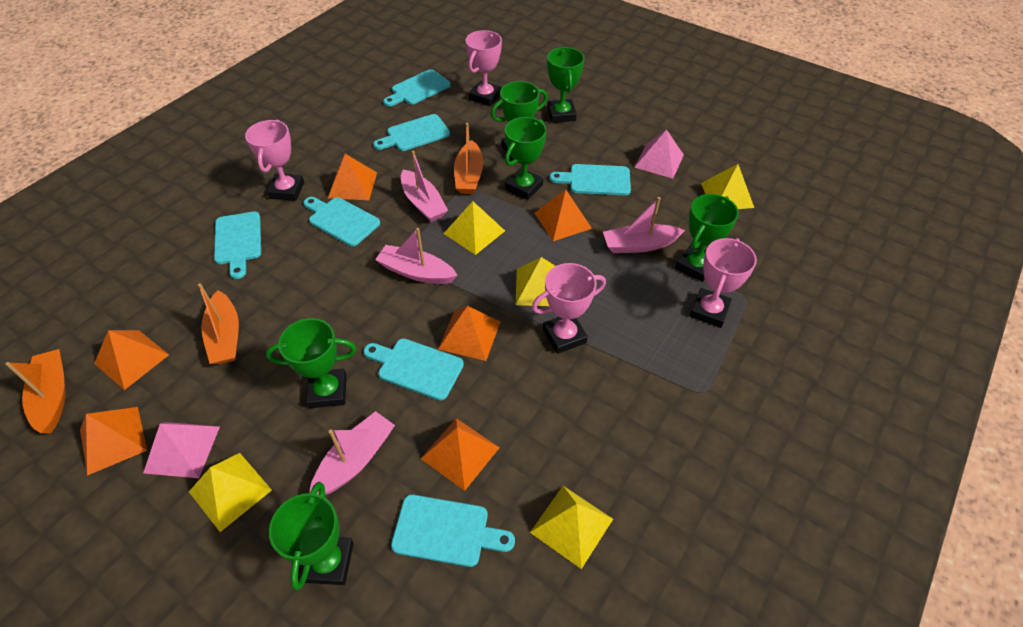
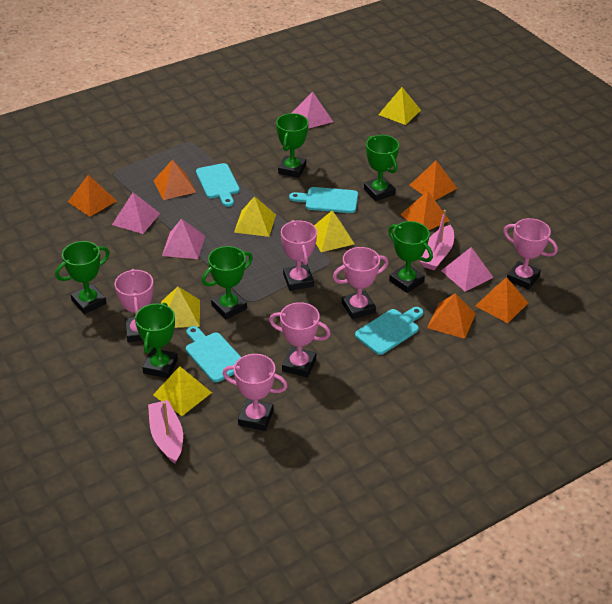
orange boat: [5,349,65,433] [198,283,239,364] [454,123,483,194] = 3 -> none = 0
pink boat: [310,411,395,495] [375,228,458,284] [401,151,448,222] [603,197,685,253] = 4 -> [148,400,183,464] [420,210,454,270] = 2
pink pyramid: [143,422,220,478] [634,129,684,179] = 2 -> [112,192,160,234] [162,218,205,259] [292,92,333,129] [441,247,494,292] = 4
pink trophy: [245,120,304,201] [465,30,502,106] [532,263,606,354] [690,238,757,328] = 4 -> [115,269,154,342] [222,354,288,431] [269,302,331,378] [281,220,317,291] [333,247,388,319] [503,218,558,290] = 6
turquoise cutting board: [214,212,261,279] [303,197,380,246] [364,339,464,401] [373,114,450,151] [383,69,451,107] [391,495,515,567] [549,164,631,195] = 7 -> [186,326,241,382] [196,163,240,207] [289,187,358,213] [355,307,423,355] = 4

